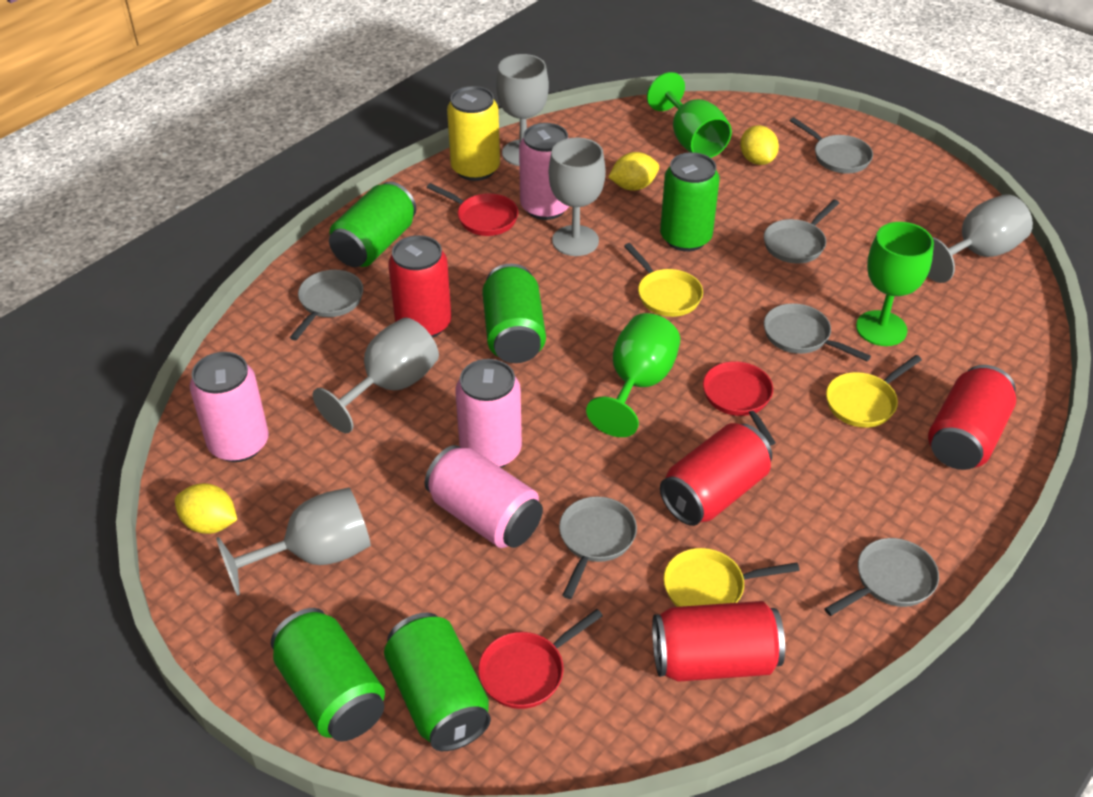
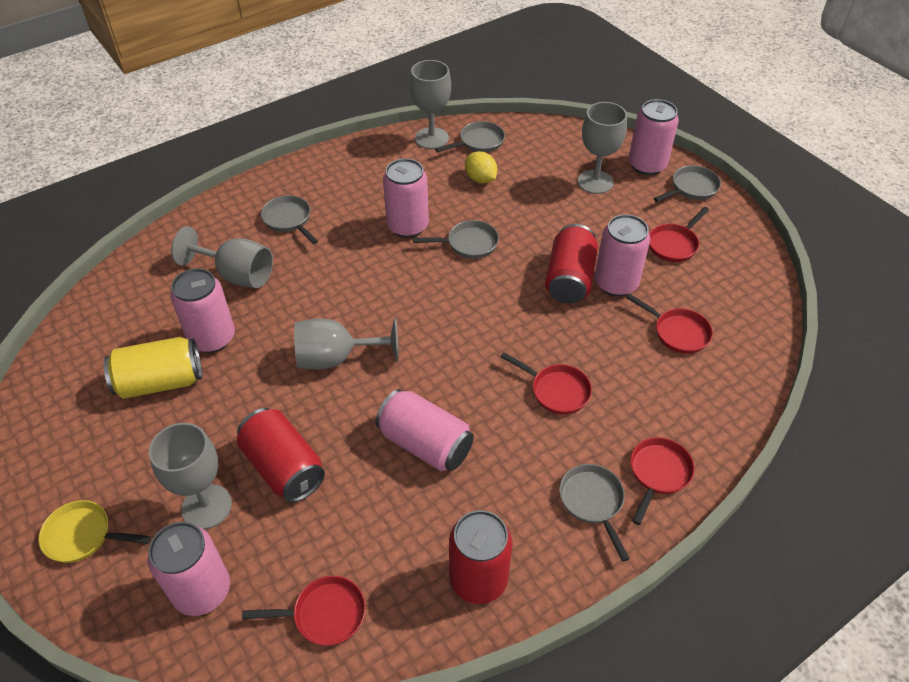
green can: [271,608,385,741] [329,181,416,267] [384,613,491,751] [482,263,546,363] [660,152,720,251] = 5 -> none = 0
green goblet: [586,313,680,437] [647,72,732,158] [856,222,934,346] = 3 -> none = 0
grey pan: [290,270,363,341] [559,496,637,599] [764,199,839,263] [764,303,871,361] [790,117,873,174] [824,538,939,616] = 6 -> [261,195,318,244] [413,220,499,259] [435,121,505,152] [559,464,630,562] [654,165,721,202] = 5
pink can: [190,352,269,462] [425,445,543,548] [455,359,522,468] [519,123,570,220] = 4 -> [148,522,230,616] [170,268,235,353] [375,389,474,471] [383,158,429,238] [595,214,650,296] [629,99,679,175] = 6
red can: [388,235,451,338] [652,601,785,682] [660,423,772,526] [928,365,1016,470] = 4 -> [237,408,325,503] [449,510,512,604] [545,224,598,304] = 3
red pan: [427,183,518,236] [478,609,603,709] [703,361,776,446] = 3 -> [242,576,366,646] [501,352,592,414] [626,293,713,354] [630,437,695,525] [649,207,709,262] = 5
yellow lemon: [175,483,237,534] [608,152,659,191] [740,125,779,165] = 3 -> [465,151,497,183] = 1
yellow pan: [624,243,703,317] [663,548,800,607] [826,355,922,428] = 3 -> [39,500,151,563] = 1

